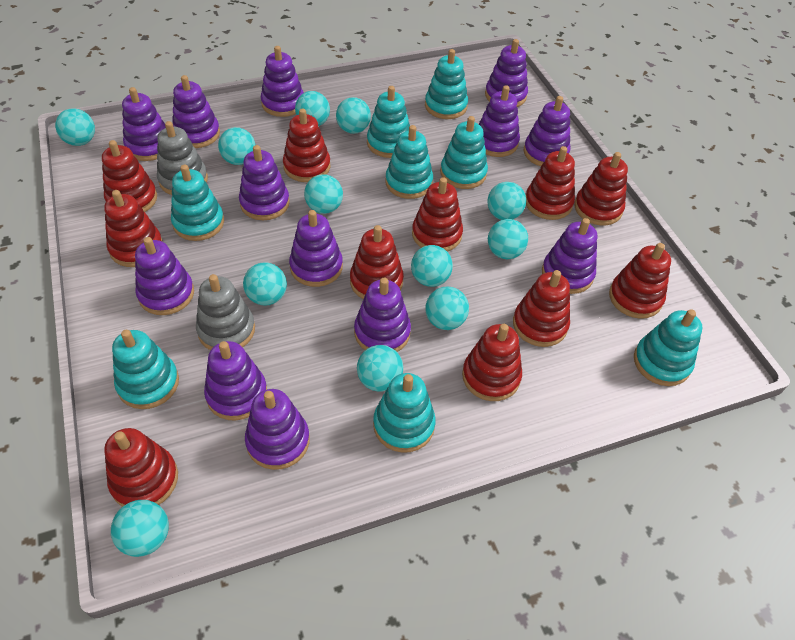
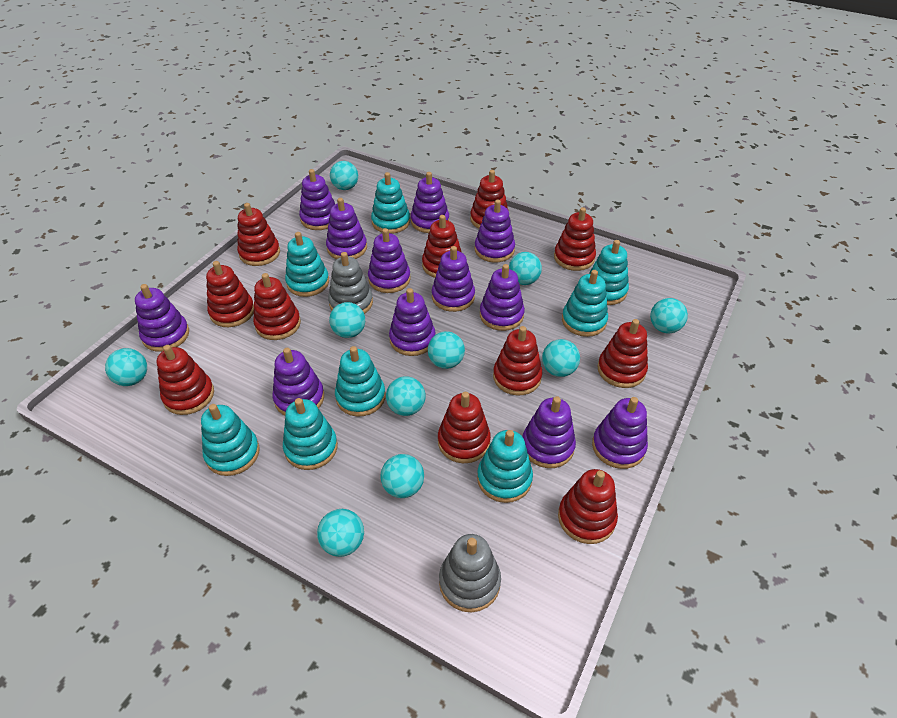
purple stacking toy: [122,87,166,161] [135,237,194,315] [172,75,220,148] [204,341,267,421] [239,145,290,220] [245,389,310,470] [261,46,304,117] [289,210,343,287] [354,278,411,352] [479,85,520,157] [485,39,528,107] [524,96,570,166] [542,218,597,294] = 13 -> [135,284,189,352] [273,348,324,415] [299,169,335,230] [326,198,367,259] [368,228,411,293] [389,288,435,356] [411,172,449,233] [432,246,475,312] [475,199,515,263] [480,264,525,331] [522,396,576,468] [592,397,648,469] = 12
turquoise ball: [55,108,95,146] [111,500,169,557] [218,127,256,165] [243,262,287,306] [295,91,330,126] [304,174,343,214] [336,97,371,134] [357,345,403,392] [411,245,453,287] [425,287,469,330] [487,182,526,220] [488,219,528,259] = 12 -> [105,348,147,386] [317,509,364,557] [329,302,365,338] [330,161,358,190] [381,454,424,498] [386,376,425,416] [428,331,465,369] [509,252,542,285] [542,339,580,377] [650,298,688,333] = 10

